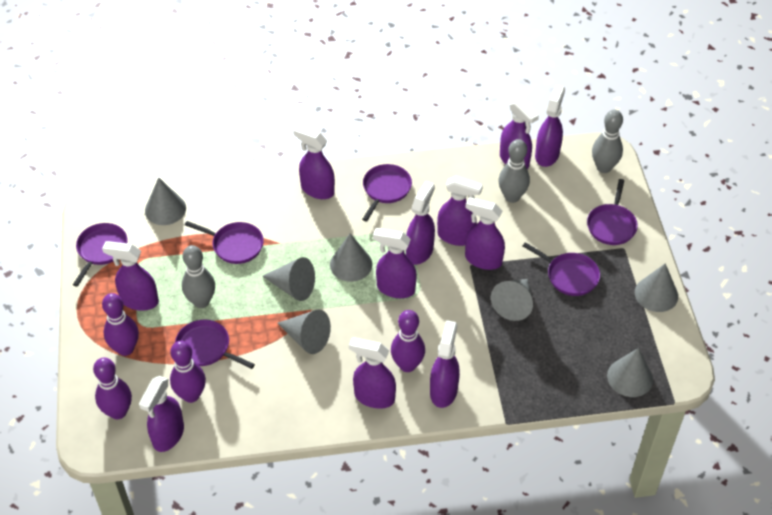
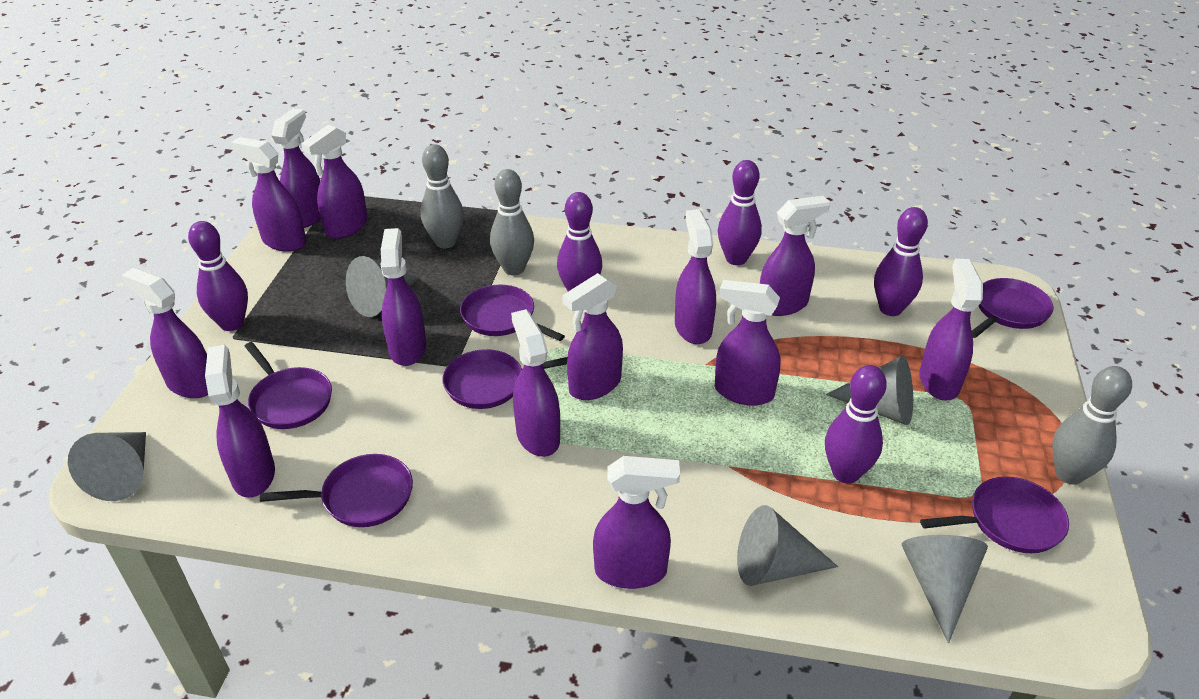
grey cone: [145,177,186,225] [262,257,315,301] [277,309,331,354] [330,233,373,282] [491,279,533,321] [607,348,653,397] [635,263,678,312] = 7 -> [68,432,146,501] [346,256,419,317] [737,505,838,586] [826,356,913,425] [902,535,988,643] = 5
purple bowling pin: [93,358,132,419] [102,293,139,356] [170,341,206,403] [391,310,425,372] = 4 -> [188,221,248,331] [557,192,602,291] [718,160,762,265] [825,365,887,483] [874,207,928,316] = 5
purple spray bottle: [102,241,159,311] [139,376,184,452] [293,125,335,199] [349,337,396,409] [373,228,417,298] [406,181,435,265] [430,320,460,408] [437,176,483,246] [465,197,505,270] [500,98,539,169] [535,85,565,167] = 11 -> [121,268,208,398] [205,345,275,498] [231,137,306,252] [271,108,320,228] [301,125,368,239] [381,228,426,366] [511,309,560,457] [562,273,623,400] [593,456,680,589] [675,209,716,344] [715,280,781,406] [760,196,830,316] [919,259,983,400] = 13

